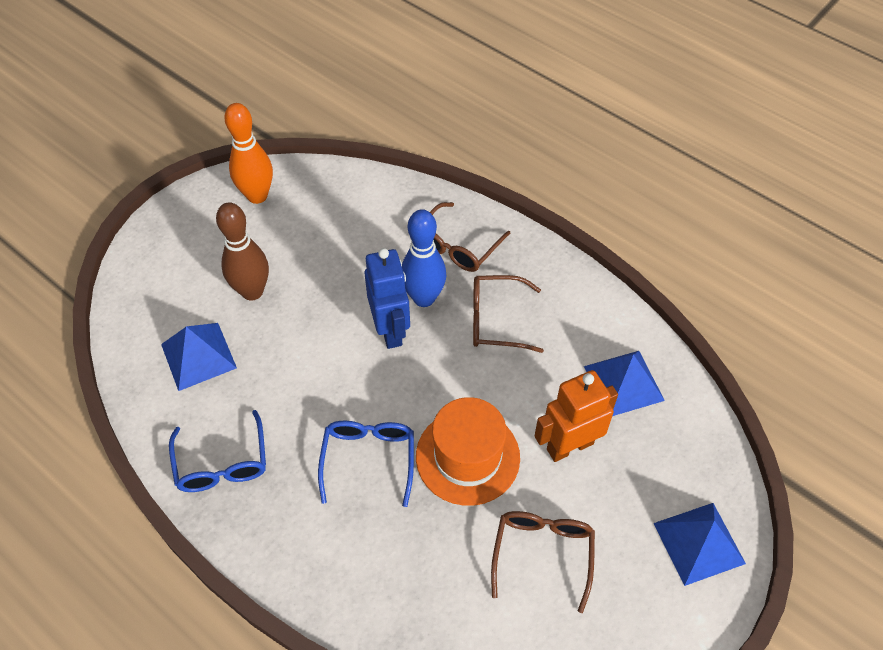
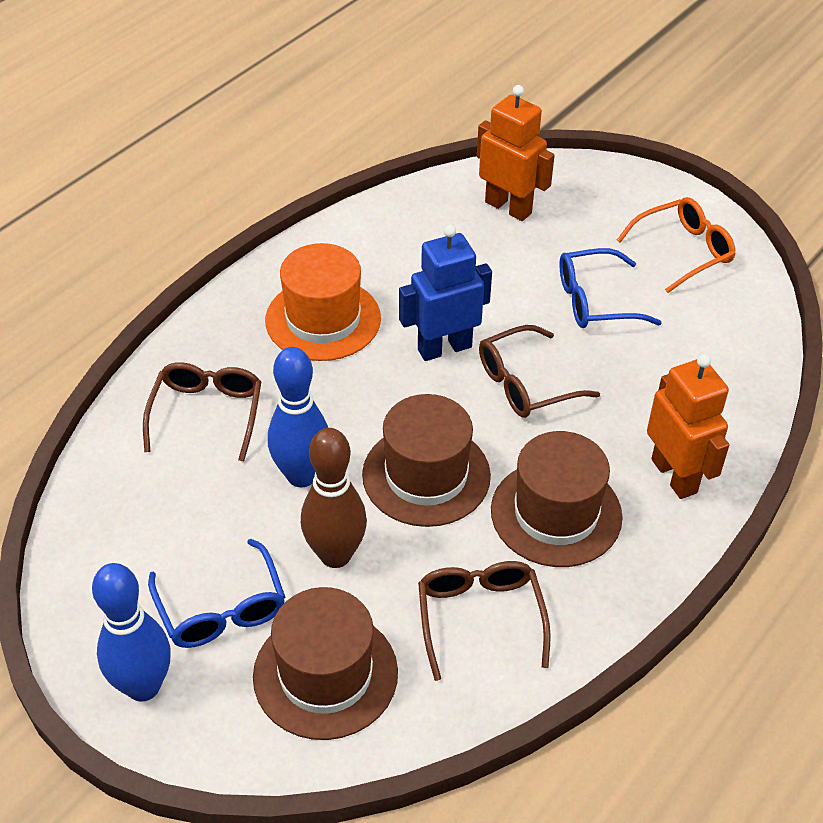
blue bowling pin: [402,209,447,307] = 1 -> [92,563,171,702] [268,347,328,487] = 2
blue pyramid: [161,323,237,391] [584,351,665,416] [654,503,746,586] = 3 -> none = 0
brown hat: none = 0 -> [253,587,398,740] [362,394,491,527] [491,431,623,567] = 3
orange bowling pin: [224,103,273,204] = 1 -> none = 0
orange glasses: none = 0 -> [617,197,735,293] = 1
orange robot: [535,370,618,462] = 1 -> [477,85,555,221] [647,354,729,499] = 2

